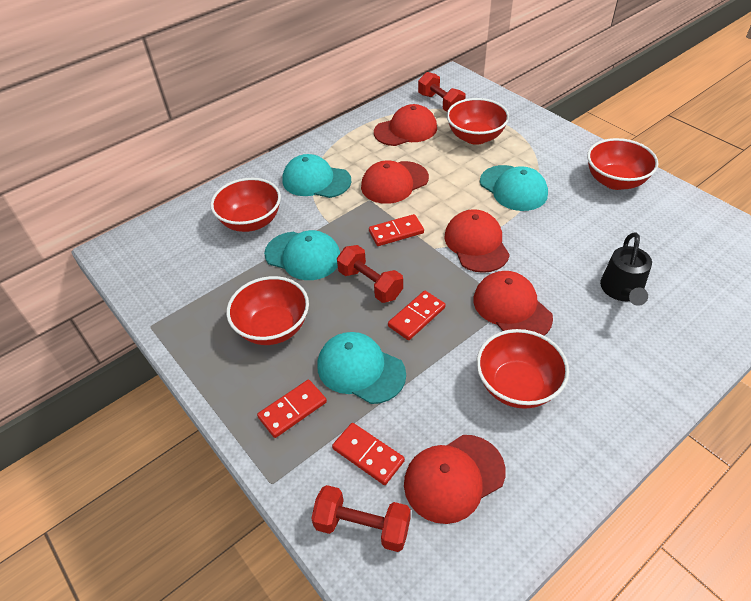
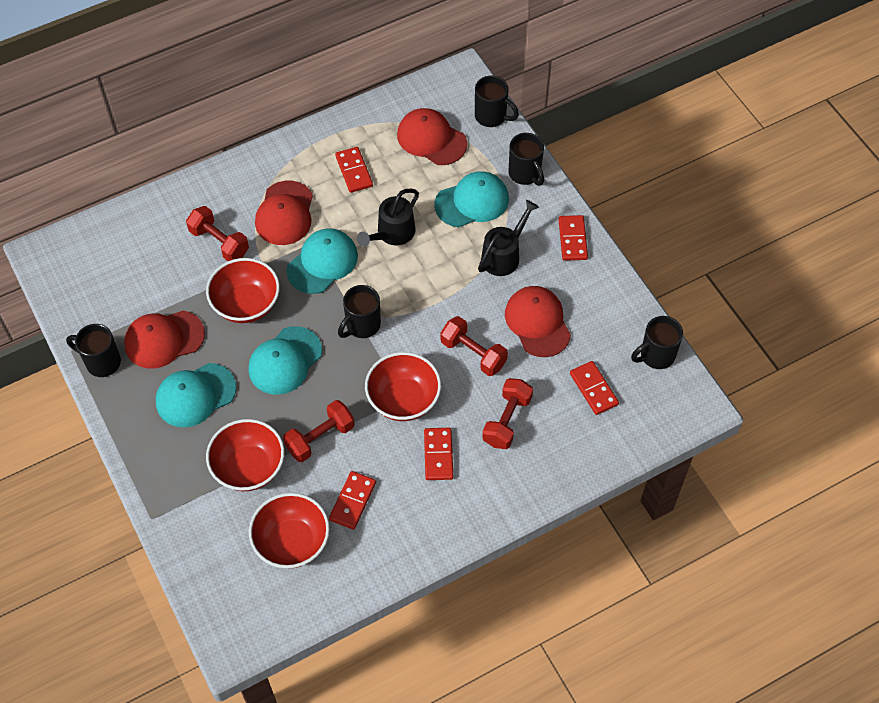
black mug: none = 0 -> [66,324,121,377] [338,285,381,338] [475,76,519,127] [508,133,544,186] [631,316,683,369] = 5
black watering can: [600,232,652,306] = 1 -> [357,189,419,247] [478,200,539,276] = 2
red bowl: [210,178,281,232] [226,276,309,345] [446,98,509,145] [476,329,569,409] [587,138,659,190] = 5 -> [206,258,280,323] [206,419,284,491] [249,493,330,569] [365,352,441,421] = 4
red cap: [361,160,429,204] [374,104,437,146] [404,435,506,524] [444,209,510,273] [473,271,553,336] = 5 -> [124,311,205,369] [255,181,313,245] [397,108,467,165] [505,286,571,357] = 4
red domino: [257,380,327,438] [332,423,405,485] [369,214,424,246] [388,291,445,340] = 4 -> [329,471,376,530] [335,147,373,193] [424,428,453,480] [559,215,588,261] [570,361,619,415] = 5
red dumbbell: [311,485,411,552] [337,245,403,303] [418,72,465,112] = 3 -> [186,206,249,261] [283,400,355,462] [440,316,508,376] [482,378,533,449] = 4

